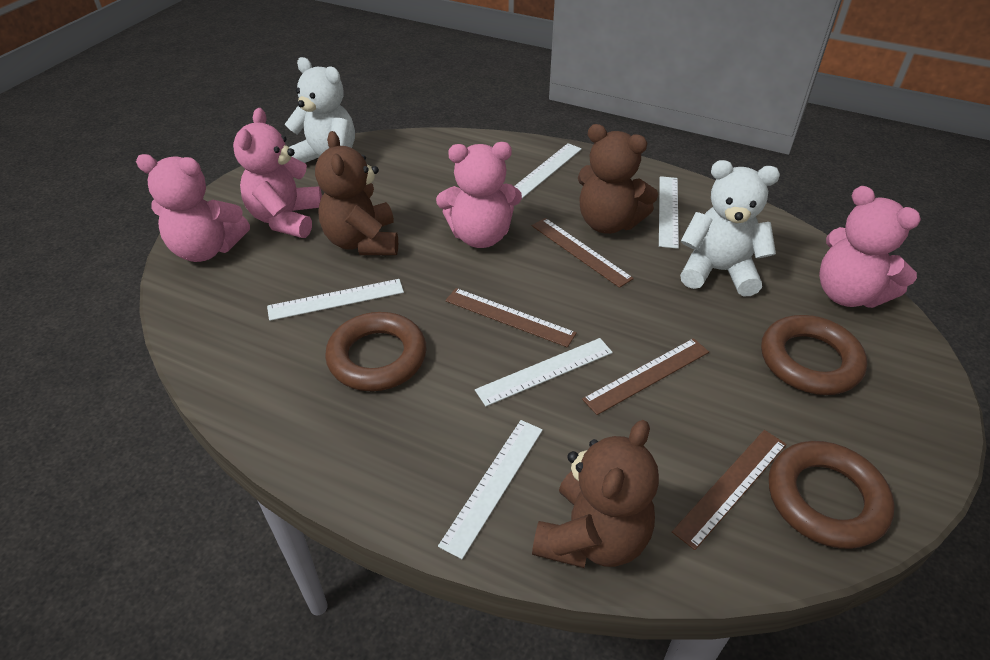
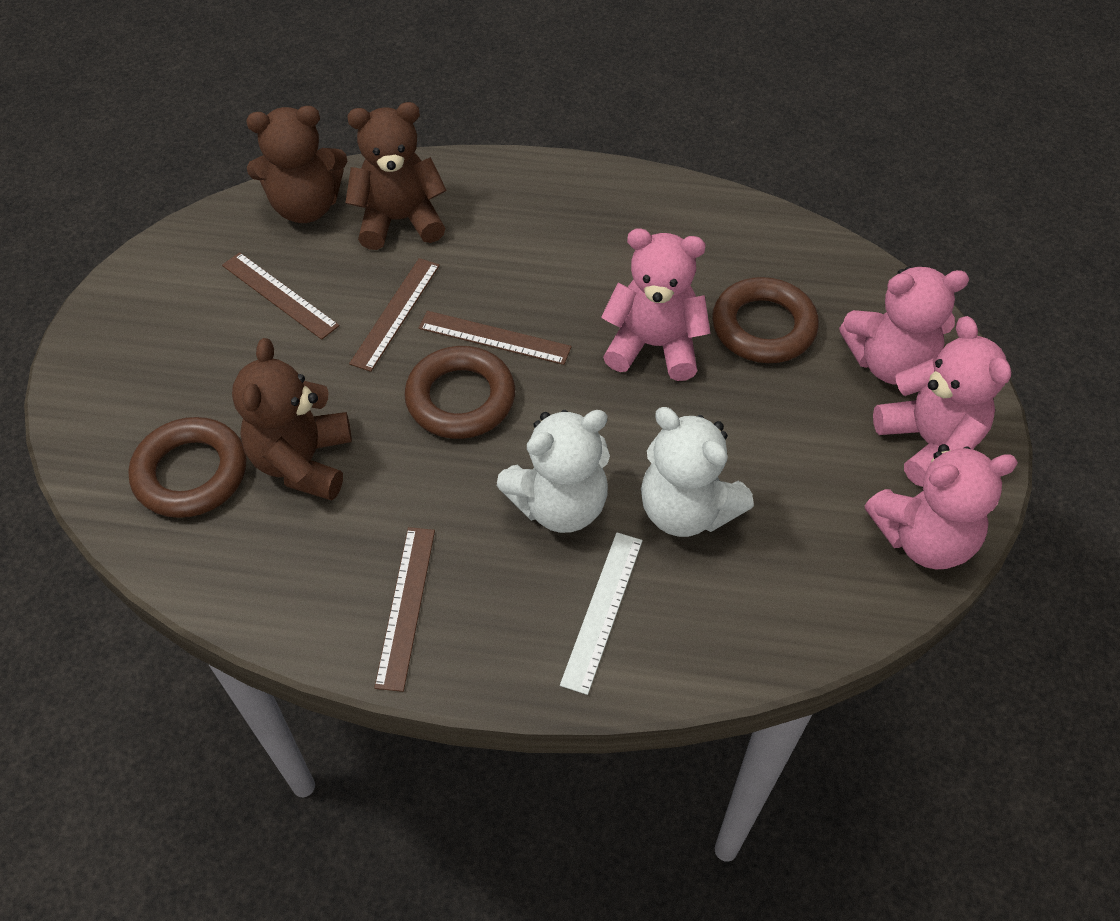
white ruler: [267,279,404,321] [438,420,543,559] [475,338,613,406] [514,143,582,198] [659,176,679,249] = 5 -> [560,532,643,695] = 1

